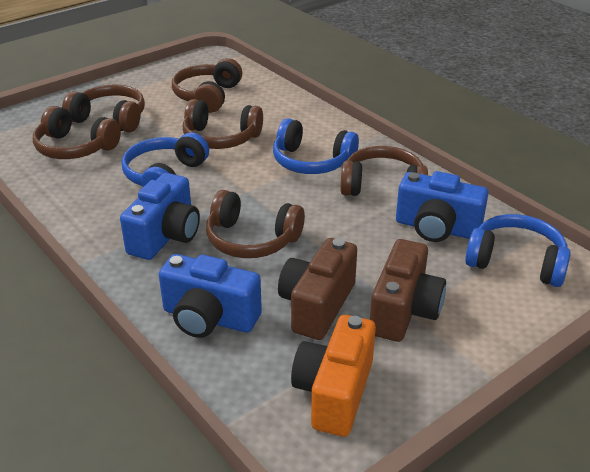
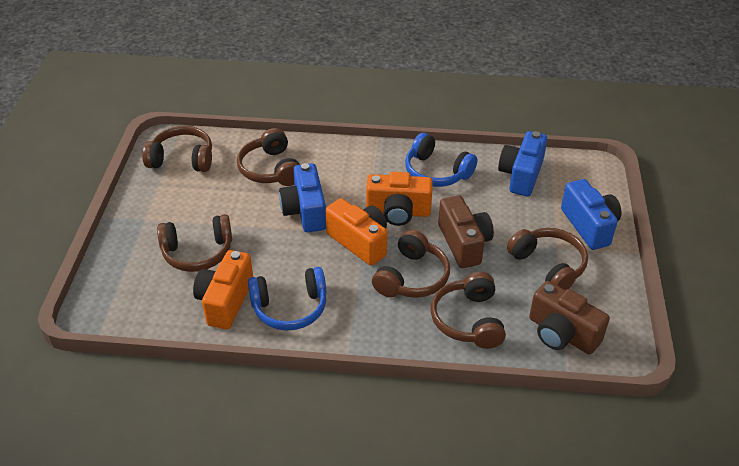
blue headphones: [122,132,209,187] [273,118,359,174] [465,214,571,287] = 3 -> [248,267,326,331] [405,133,477,187] = 2
orange camera: [291,315,376,437] = 1 -> [193,250,253,329] [325,198,387,266] [366,172,433,226] = 3

